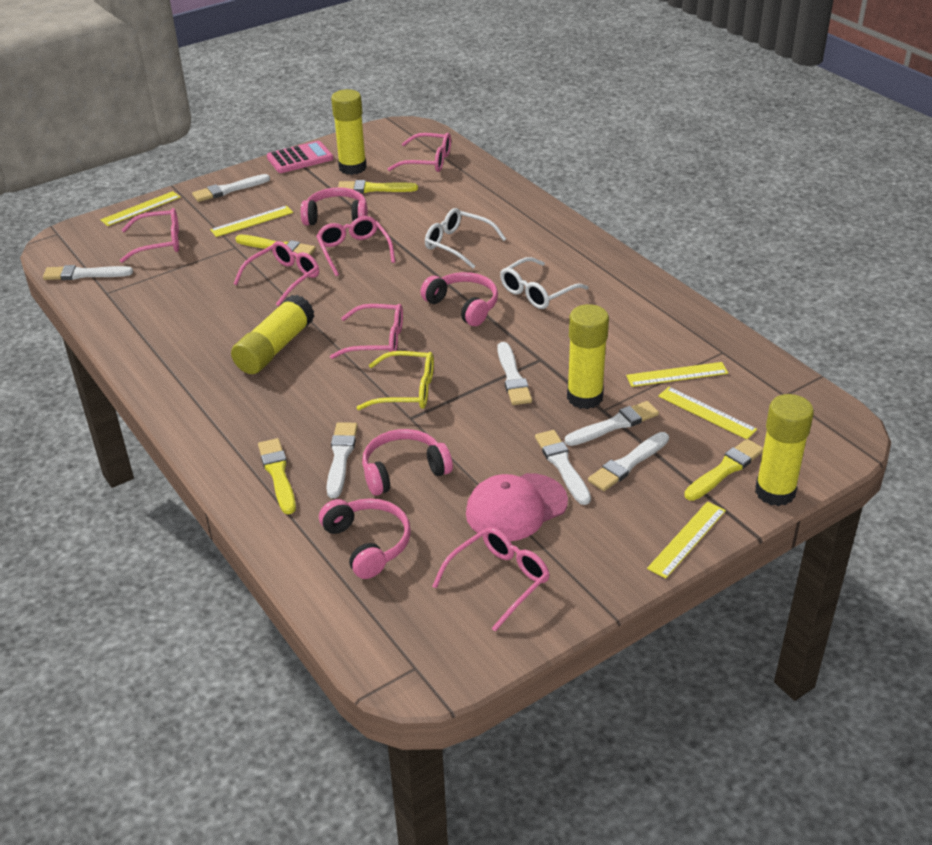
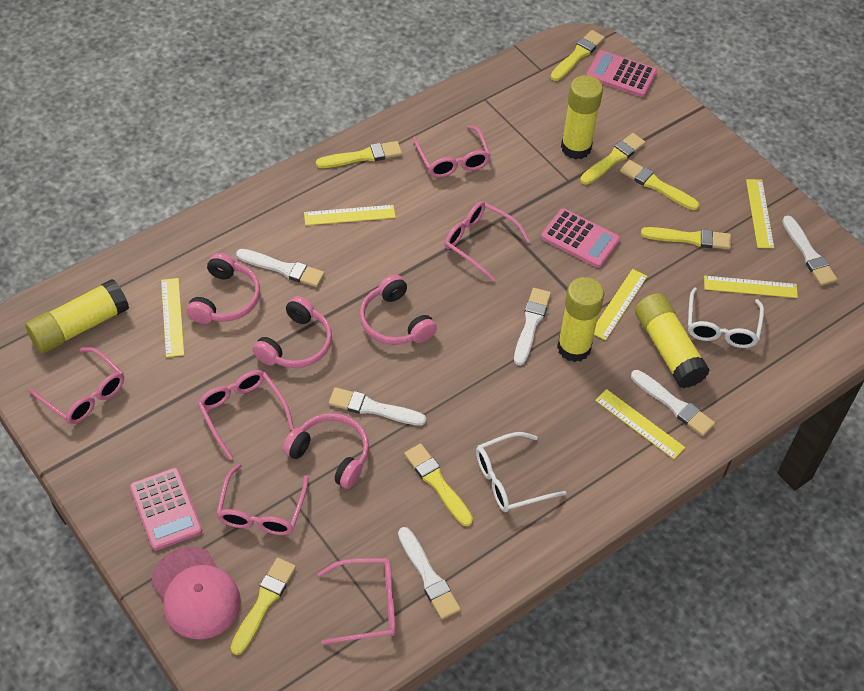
pink calculator: [267,141,333,173] = 1 -> [130,468,202,551] [541,209,620,268] [587,50,657,97] = 3
white brush: [43,265,133,280] [192,174,270,202] [327,422,358,498] [497,342,532,405] [535,430,591,505] [565,401,659,446] [588,432,669,491] = 7 -> [236,249,324,287] [329,387,426,426] [398,527,461,619] [514,288,551,366] [631,370,715,436] [782,216,837,286] = 6
yellow brush: [236,235,316,255] [258,438,296,514] [338,180,418,193] [684,439,763,501] = 4 -> [231,558,296,655] [316,141,402,168] [404,444,473,526] [551,30,605,81] [580,133,645,185] [620,160,699,210] [641,227,731,249] = 7
yellow glasses: [356,351,434,410] = 1 -> none = 0
yellow ruler: [100,191,181,226] [210,206,293,237] [626,362,728,387] [647,501,726,579] [658,387,757,439] = 5 -> [161,278,184,357] [304,205,396,225] [594,269,648,340] [595,389,685,459] [704,276,798,298] [746,179,774,248] = 6

